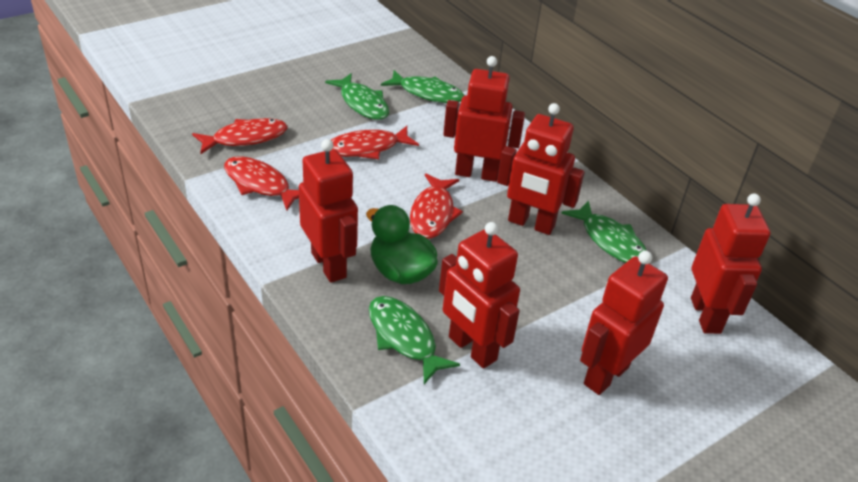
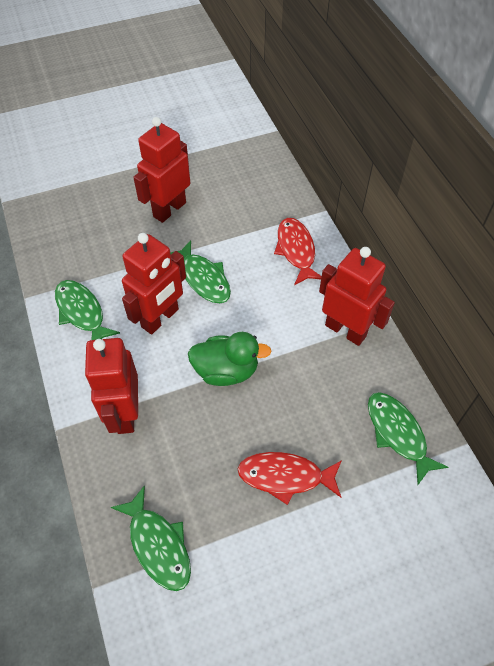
red fish: [192,118,287,154] [224,156,299,211] [331,126,419,159] [410,173,463,239] = 4 -> [238,452,342,505] [274,218,322,285] = 2
red robot: [299,139,358,283] [439,222,520,369] [443,56,525,182] [497,103,585,235] [580,251,668,395] [691,193,770,334] = 6 -> [85,338,138,434] [122,233,186,335] [133,117,190,223] [319,247,395,346] = 4

